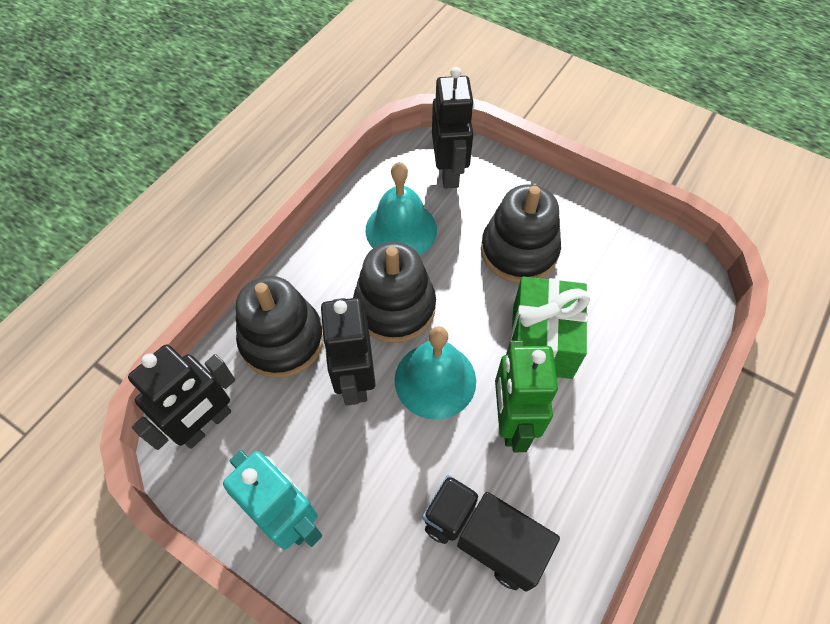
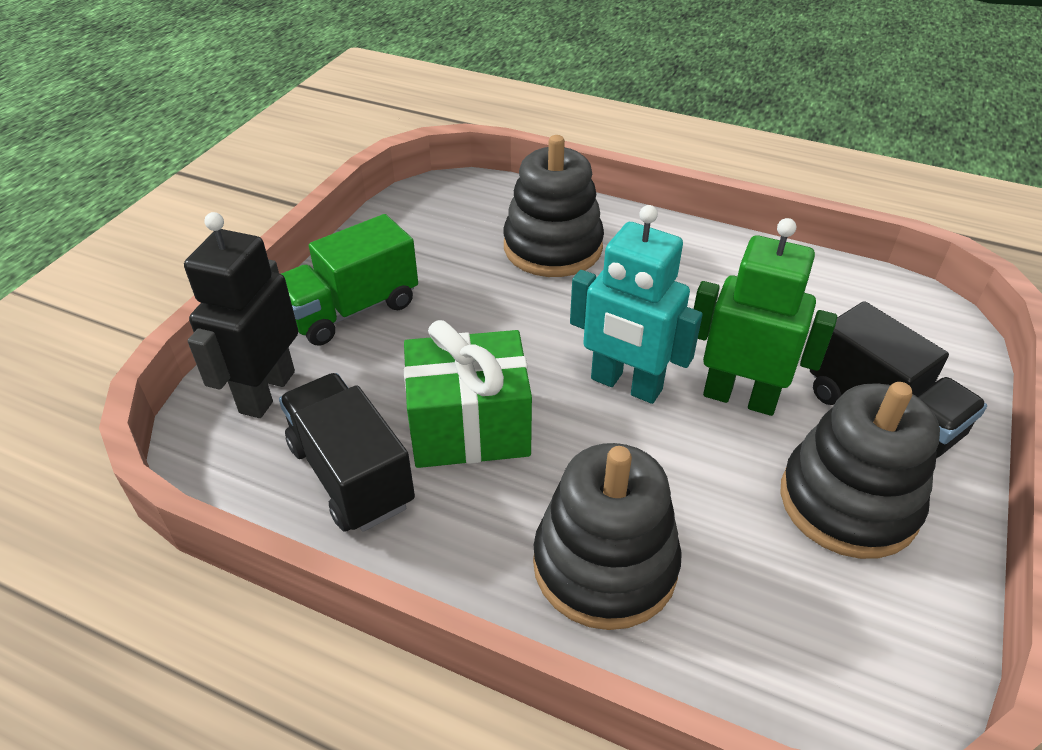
black robot: [128,345,235,450] [320,298,376,406] [432,67,474,189] = 3 -> [184,212,298,418] = 1
black truck: [422,475,560,592] = 1 -> [279,373,415,532] [810,301,987,458] = 2
green truck: none = 0 -> [281,214,418,346] = 1
turquoise bell: [366,162,437,255] [394,326,476,420] = 2 -> none = 0

